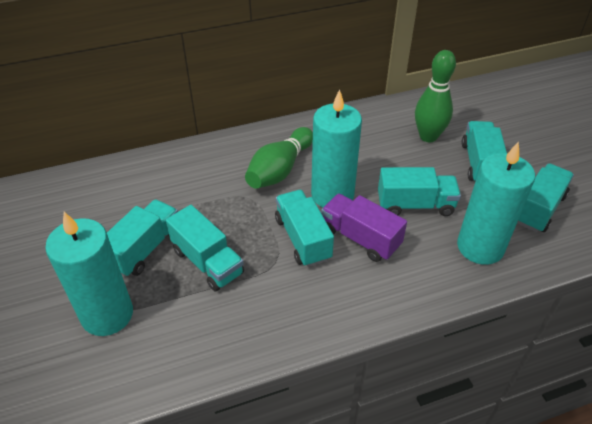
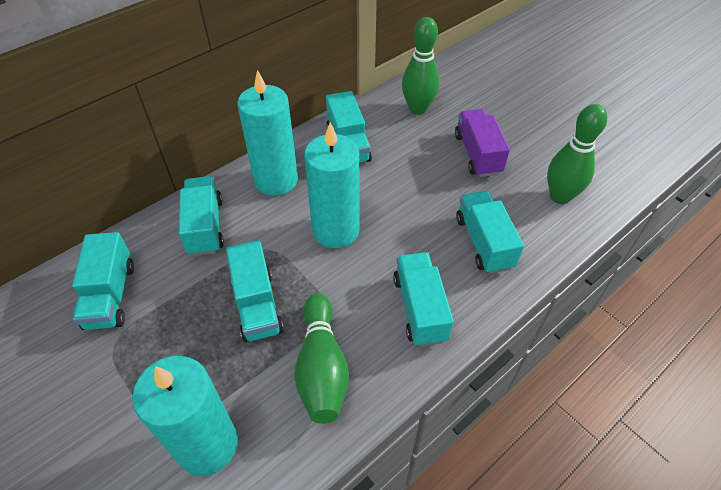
green bowling pin: [245,127,313,189] [415,50,456,142] = 2 -> [294,294,349,424] [402,17,440,115] [547,104,607,204] = 3

